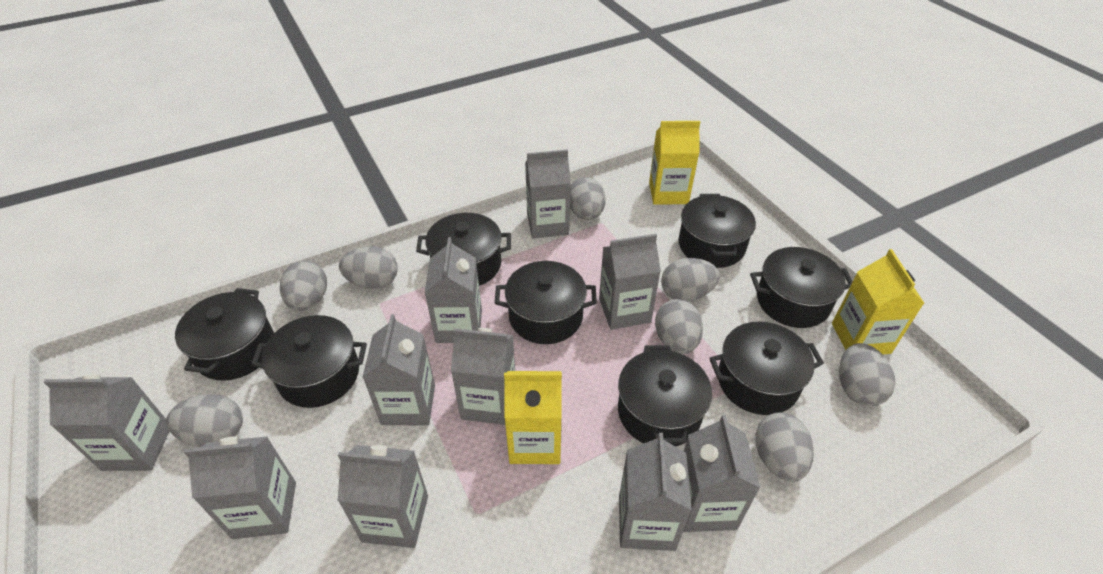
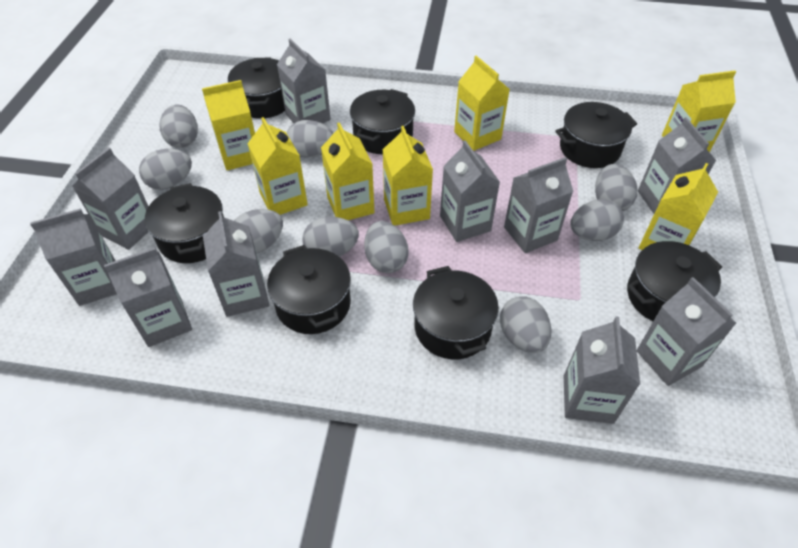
black pot: [175,288,274,381] [251,315,367,408] [416,213,511,286] [495,261,597,344] [618,345,712,447] [679,194,756,268] [709,322,824,415] [750,247,853,328] = 8 -> [145,183,224,263] [228,57,285,118] [267,245,351,334] [350,89,415,154] [413,266,499,359] [555,102,637,168] [627,241,722,321] = 7
grey egg: [166,394,243,447] [280,260,327,311] [339,246,398,289] [570,177,606,220] [655,299,703,354] [661,258,720,302] [755,412,814,482] [839,343,895,406] = 8 -> [139,149,192,190] [160,105,198,148] [234,209,283,253] [287,120,334,157] [302,217,359,257] [364,221,409,273] [500,296,552,353] [570,199,624,241] [595,164,638,211] = 9
yellow carton: [504,371,562,464] [649,121,700,205] [832,249,924,354] = 3 -> [202,80,255,170] [247,117,308,215] [321,122,375,220] [383,126,433,226] [454,56,510,151] [639,163,718,250] [662,70,736,152] = 7

